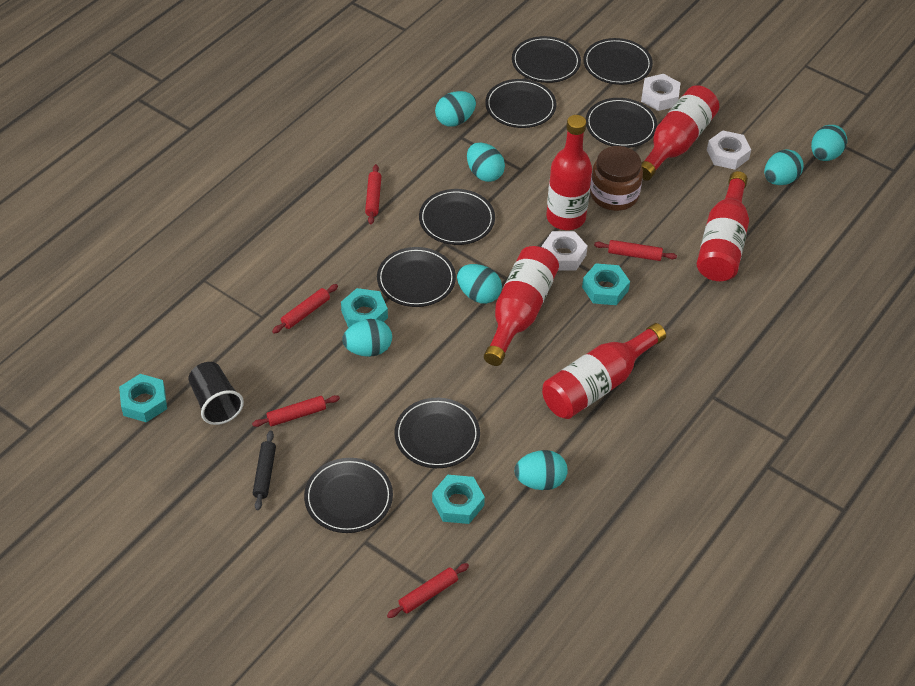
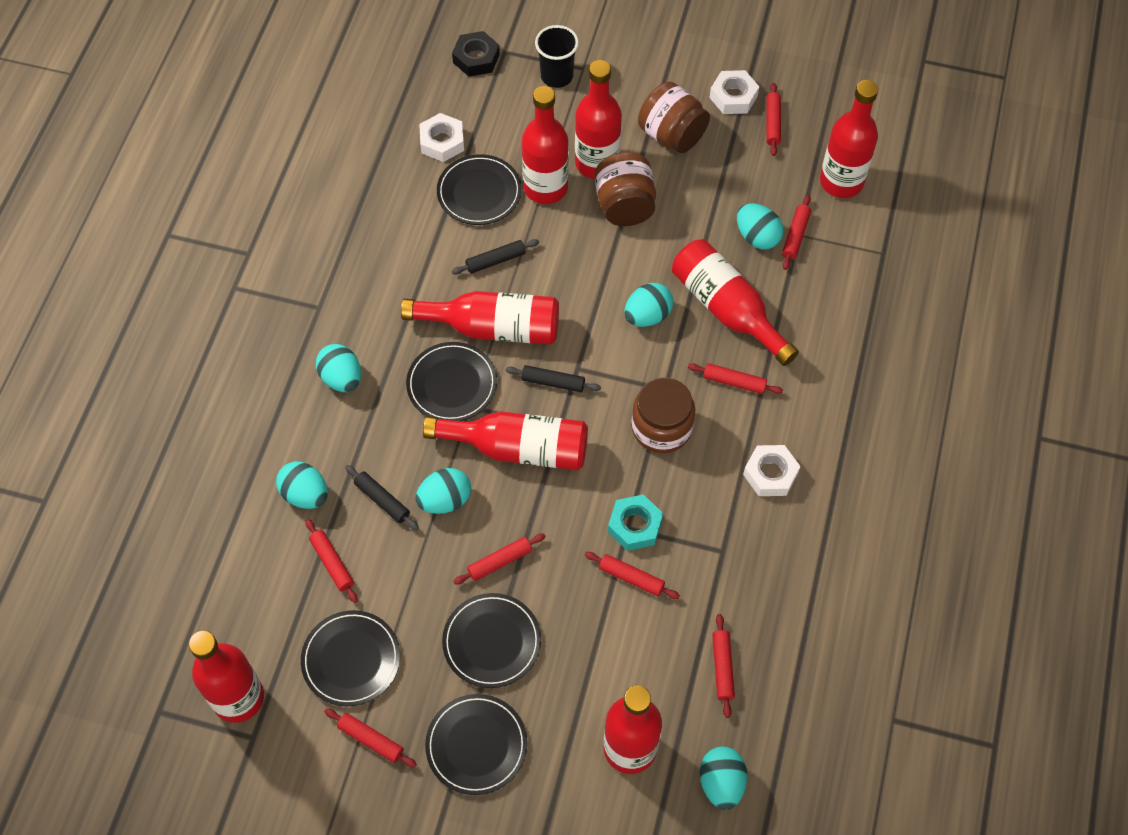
black nut: none = 0 -> [452,31,500,77] = 1
black plate: [304,458,393,533] [377,247,456,307] [394,398,480,468] [419,189,495,245] [485,79,557,128] [512,36,581,83] [583,38,653,85] [586,98,657,148] = 8 -> [301,610,400,706] [406,342,497,421] [425,694,527,795] [437,154,522,225] [442,593,541,688] = 5
black rolling pin: [253,430,276,510] = 1 -> [345,465,419,530] [452,239,539,274] [506,365,601,392] = 3
brown jar: [590,146,643,211] = 1 -> [594,152,656,226] [632,377,695,453] [638,81,710,153] = 3
red bottle: [484,246,559,366] [542,323,666,419] [546,115,592,230] [641,85,719,181] [697,171,749,281] = 5 -> [189,631,264,723] [401,291,559,344] [423,412,588,470] [522,86,569,204] [575,60,622,179] [604,685,662,774] [672,239,799,366] [820,80,878,198] = 8
red rolling pin: [252,395,340,427] [272,284,338,333] [365,164,381,224] [387,563,469,618] [594,240,677,261] = 5 -> [306,519,358,603] [324,708,417,768] [453,534,546,585] [585,552,680,599] [688,363,783,394] [712,614,735,718] [766,83,781,156] [782,195,811,270] = 8
turquoise egg: [342,319,392,357] [435,91,476,127] [457,264,502,304] [467,142,505,182] [514,450,568,490] [764,149,804,185] [811,125,847,161] = 7 -> [276,461,328,509] [316,344,361,392] [415,468,471,514] [624,283,673,327] [700,746,747,810] [737,203,783,250] = 6
turquoise nut: [119,374,167,422] [341,288,388,328] [432,475,485,524] [582,263,630,305] = 4 -> [608,494,663,551] = 1

